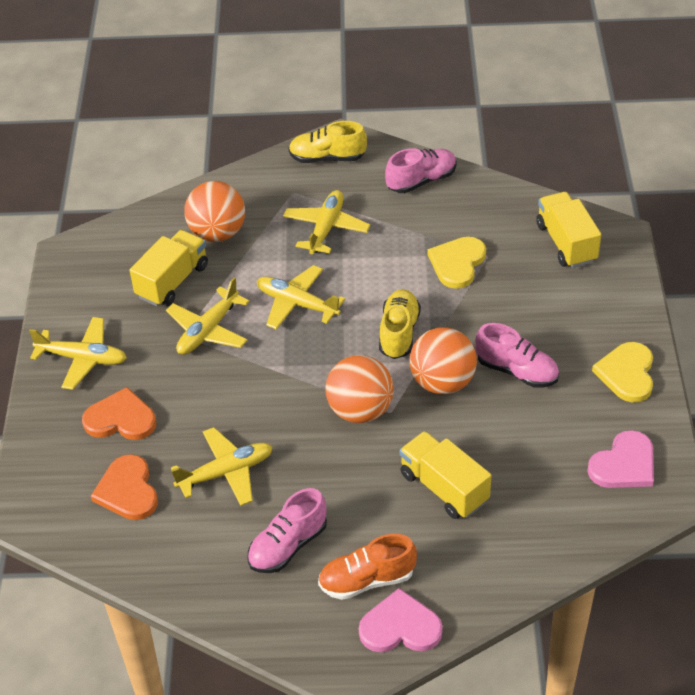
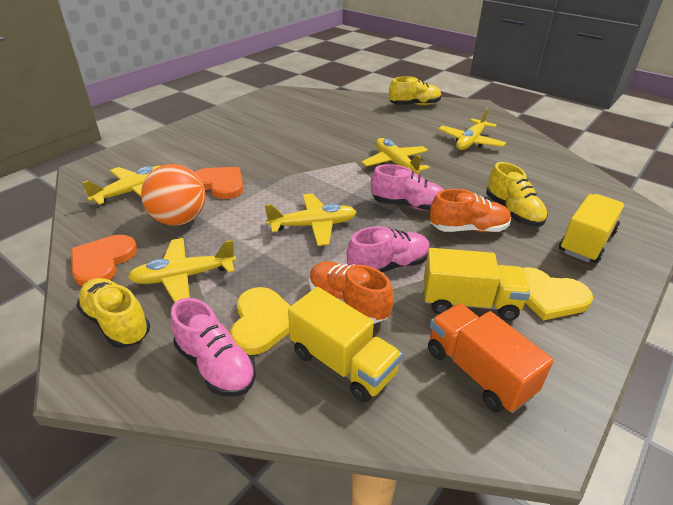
orange ball: [184,181,245,242] [326,355,394,423] [409,328,477,394] = 3 -> [141,164,206,226] = 1
orange shoe: [318,534,417,600] = 1 -> [309,261,394,324] [430,189,511,232] = 2
orange truck: none = 0 -> [428,303,554,413] = 1
pink heart: [359,588,443,652] [587,430,654,488] = 2 -> none = 0
yellow shoe: [289,121,367,163] [379,289,421,359] = 2 -> [76,278,150,348] [389,76,441,105] [486,162,548,227] = 3

